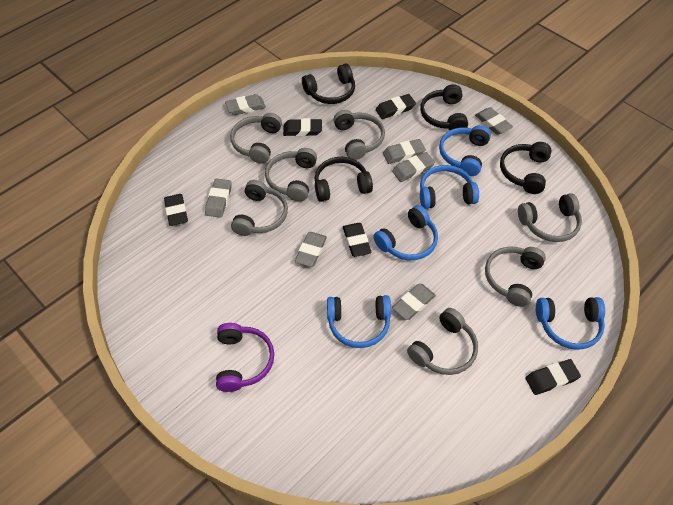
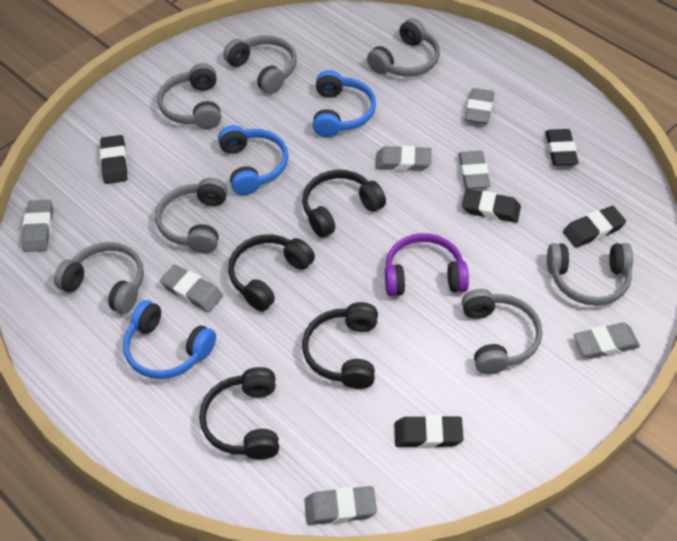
blue headphones: [327,295,391,348] [374,205,438,260] [420,165,479,209] [439,125,491,176] [536,297,605,350] = 5 -> [123,300,216,379] [218,125,288,195] [313,70,376,137] = 3

